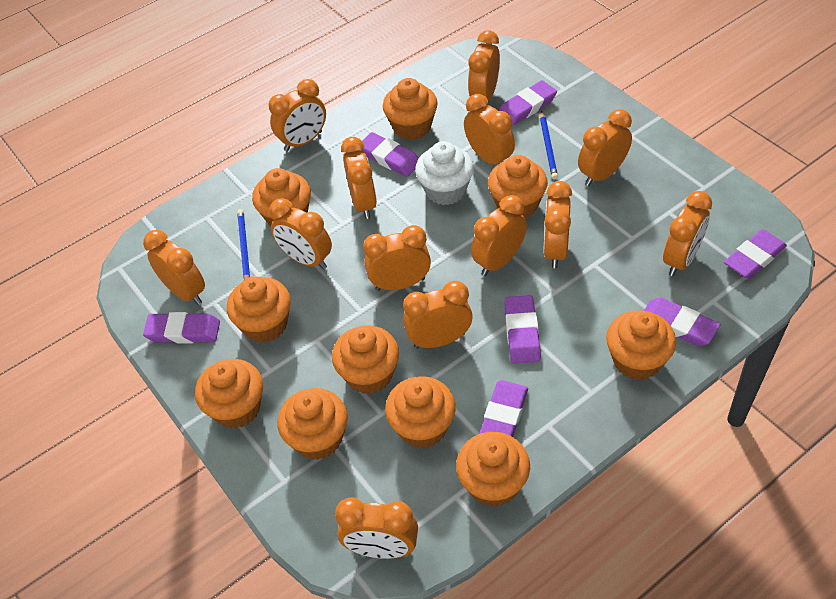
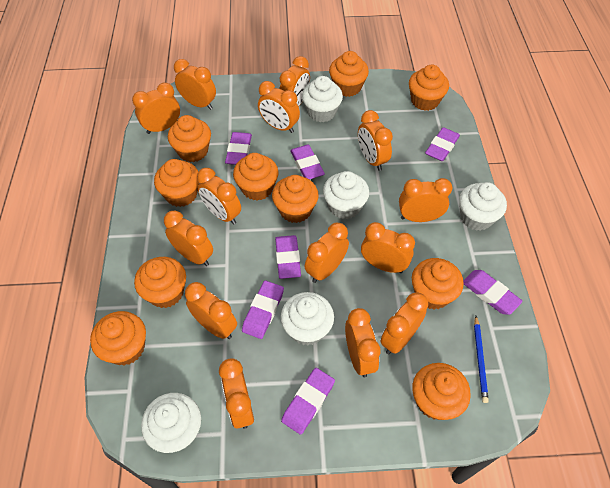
blue pencil: [237,209,250,280] [540,111,558,180] = 2 -> [474,316,489,403] = 1
orange clock: [143,230,205,305] [269,79,326,152] [269,198,332,269] [335,498,418,559] [341,137,377,219] [363,225,431,291] [403,281,473,349] [464,94,515,164] [468,30,500,101] [471,195,527,276] [543,181,572,268] [578,109,632,186] [663,191,712,276] = 13 -> [132,83,180,134] [164,211,213,266] [174,59,216,110] [185,282,237,339] [197,168,241,225] [219,358,254,429] [258,81,300,133] [279,56,310,107] [305,223,349,283] [345,308,380,377] [358,110,393,171] [361,222,415,273] [380,292,428,354] [399,178,452,222] = 14
white cupcake: [415,141,474,205] = 1 -> [141,393,201,453] [281,292,334,345] [302,76,343,122] [323,171,369,219] [459,182,507,231] = 5

